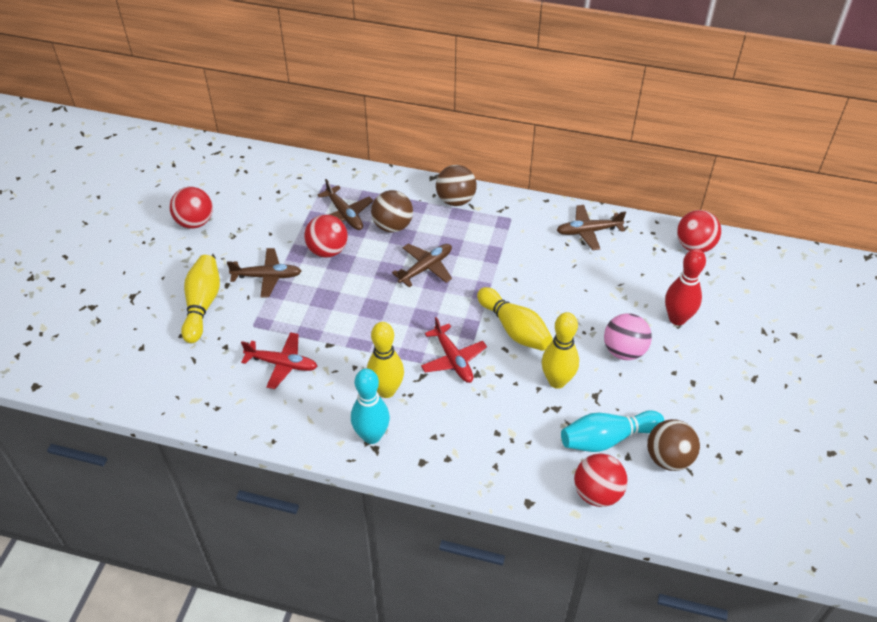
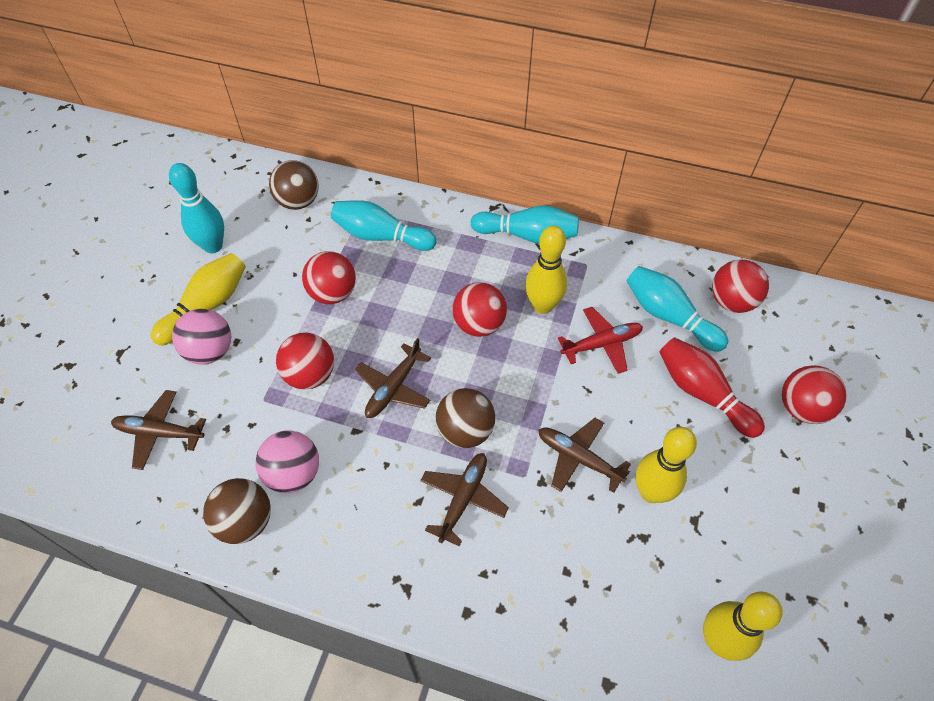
pink ball: [604,313,652,360] = 1 -> [172,309,231,365] [255,430,319,493] = 2
red ball: [170,187,213,229] [304,214,348,258] [574,453,628,507] [677,210,721,252] = 4 -> [276,333,334,390] [302,251,356,304] [453,282,507,337] [712,259,769,313] [782,365,847,424] = 5
red plane: [241,332,318,389] [421,317,487,383] = 2 -> [558,307,643,374] = 1
turquoise bowling pin: [351,368,390,444] [561,410,664,452] = 2 -> [169,163,224,253] [331,200,437,251] [470,205,579,244] [627,266,728,352] = 4

